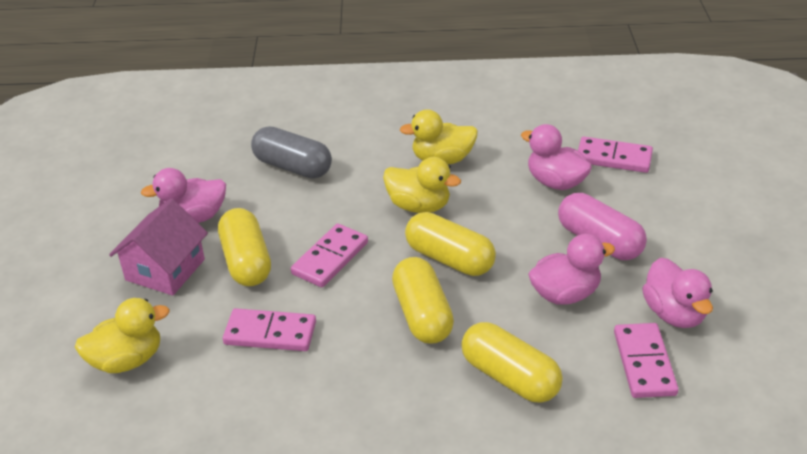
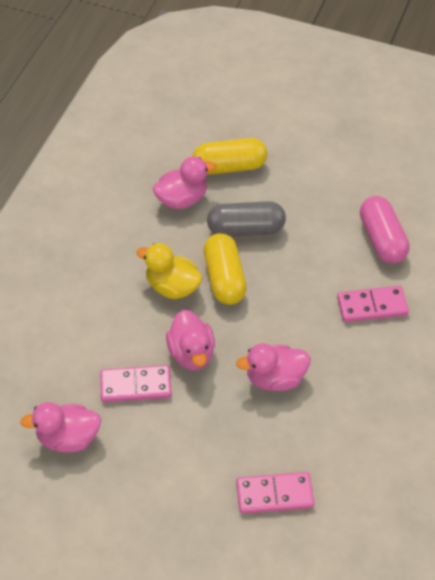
pink domino: [223,308,316,351] [291,224,368,287] [578,137,653,173] [614,323,679,398] = 4 -> [100,365,172,402] [236,472,314,514] [337,286,409,322] = 3
pink house: [109,198,208,296] = 1 -> none = 0
yellow capsule: [218,208,271,286] [392,257,454,344] [405,212,496,276] [461,322,563,403] = 4 -> [193,138,267,175] [204,233,247,305] = 2
yellow duck: [74,298,170,373] [383,157,461,213] [400,110,478,164] = 3 -> [137,243,202,299] = 1

